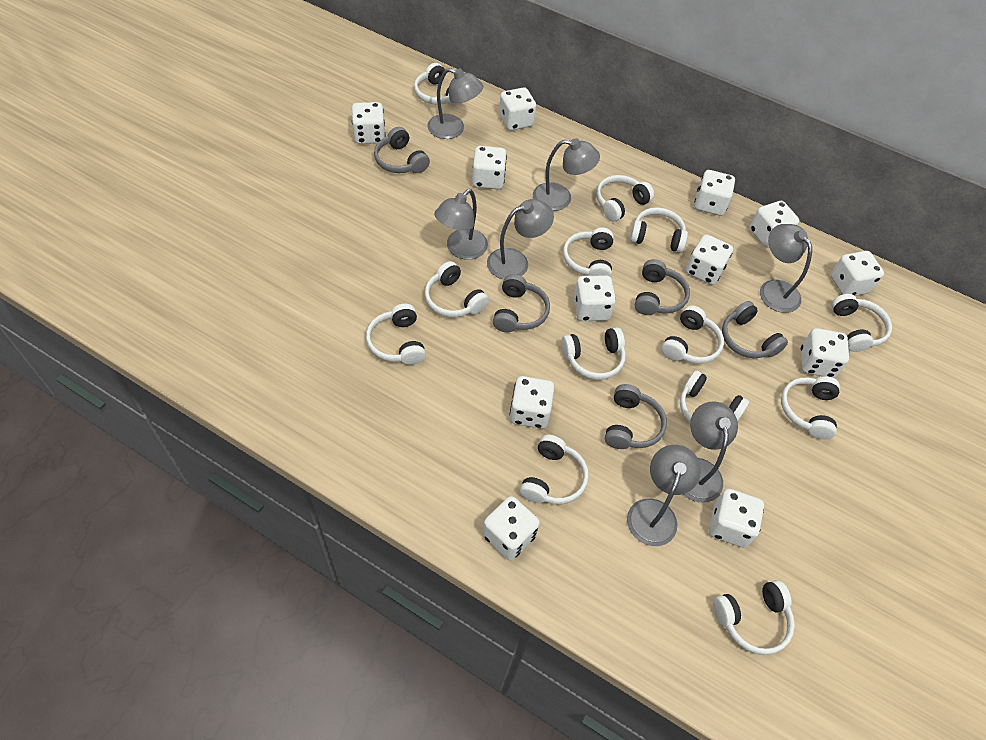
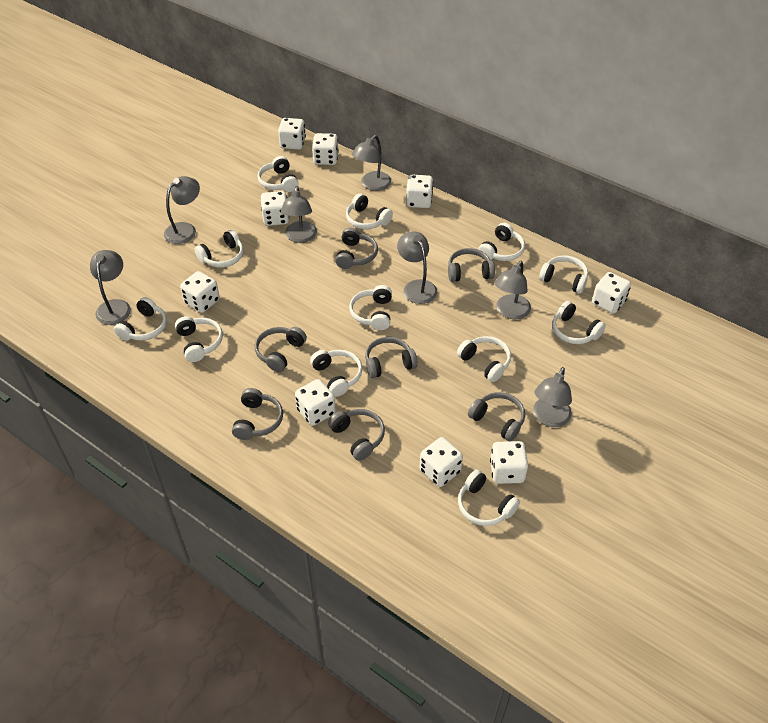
grey headphones: [374,127,430,173] [493,274,550,332] [605,384,667,449] [635,259,690,315] [722,301,788,358] = 5 -> [232,388,283,440] [255,327,307,372] [328,409,385,461] [335,228,378,269] [365,337,418,378] [448,248,495,282] [468,392,525,441] = 7
white dice: [352,102,385,144] [472,146,507,190] [482,496,540,560] [499,87,536,131] [510,376,554,429] [573,275,616,321] [686,234,733,285] [694,170,735,216] [709,489,764,548] [750,201,799,248] [801,328,849,378] [831,251,884,296] = 12 -> [180,271,220,313] [261,191,289,226] [278,118,306,150] [295,379,336,426] [312,133,339,165] [406,175,433,208] [420,437,463,487] [490,441,528,484] [592,272,631,314] = 9
white headphones: [366,304,426,365] [414,63,460,105] [425,261,489,317] [520,435,589,504] [561,327,626,380] [563,227,614,277] [596,175,654,222] [630,207,688,253] [661,305,724,364] [680,370,749,423] [713,580,795,655] [781,376,840,440] [832,294,892,352] = 13 -> [114,297,167,341] [175,316,223,362] [194,229,244,268] [258,156,299,192] [310,350,362,397] [346,193,393,229] [349,285,392,330] [457,336,511,382] [458,470,520,526] [478,223,525,261] [539,255,588,294] [552,301,606,344] = 12

